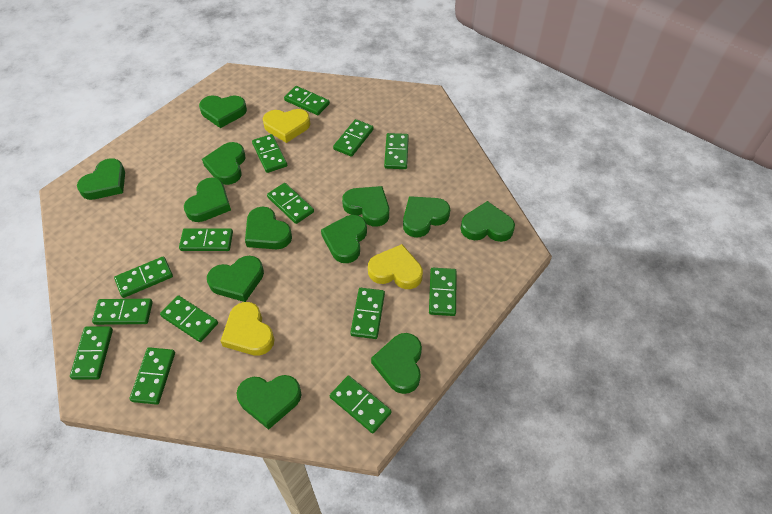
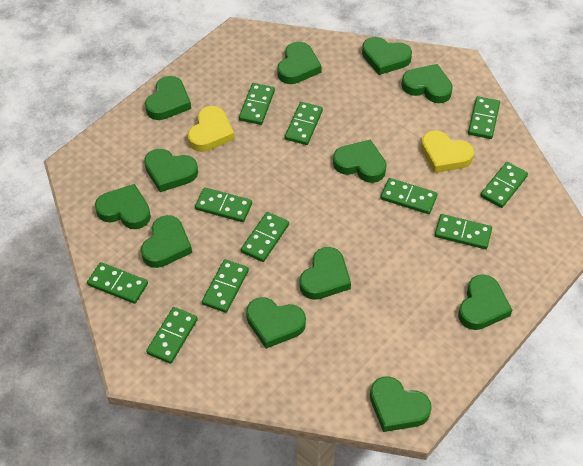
green domino: [70,326,113,380] [92,299,153,325] [114,256,173,298] [129,347,175,405] [160,295,218,342] [179,228,233,251] [252,134,287,173] [267,183,314,224] [284,86,330,115] [330,375,392,433] [333,119,374,157] [350,288,385,339] [384,133,409,169] [429,268,457,316] = 14 -> [87,262,148,304] [146,307,198,364] [195,187,252,222] [202,259,249,313] [239,83,275,125] [241,212,289,262] [285,102,323,145] [381,178,437,214] [435,214,492,249] [468,96,500,139] [480,162,528,208] = 11
yellow heart: [221,302,275,356] [263,109,310,143] [368,244,423,289] = 3 -> [188,106,235,152] [421,130,474,173] = 2

